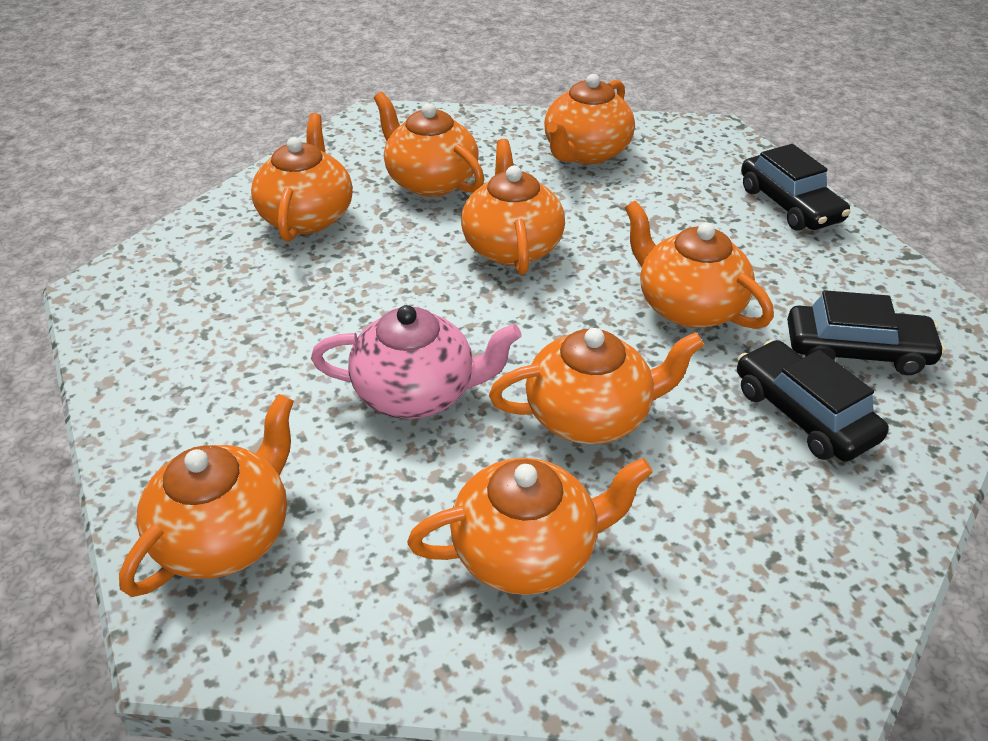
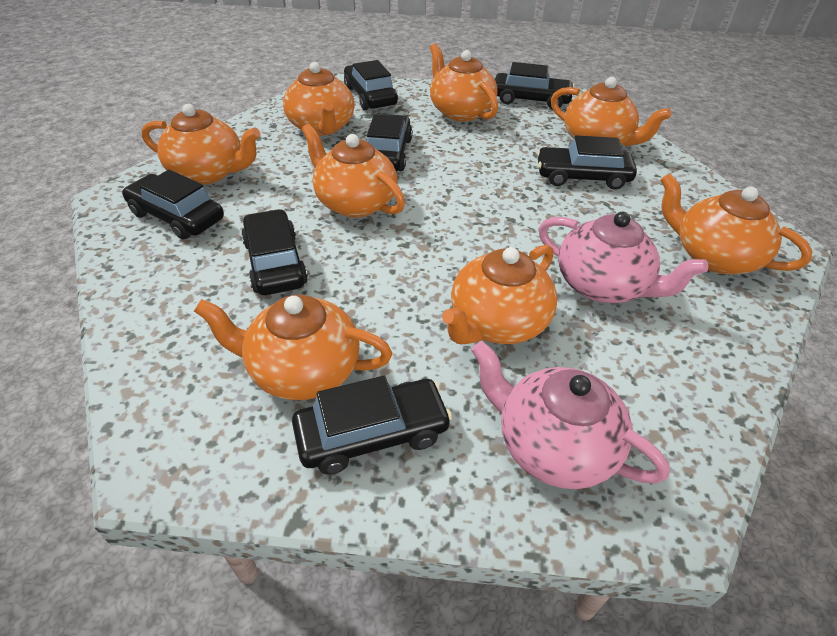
black car: [737,340,889,462] [741,144,850,231] [787,290,945,375] = 3 -> [122,170,224,240] [241,209,308,295] [292,376,452,475] [344,60,398,110] [367,114,413,171] [495,62,575,109] [537,135,637,190] = 7
pink teapot: [311,305,521,419] = 1 -> [471,341,670,489] [538,211,708,303] = 2

